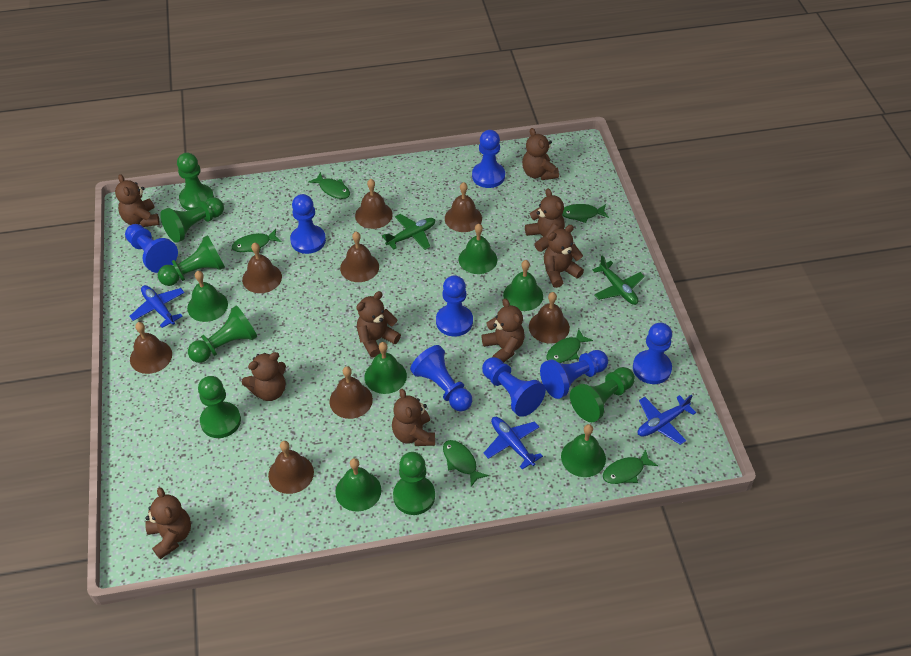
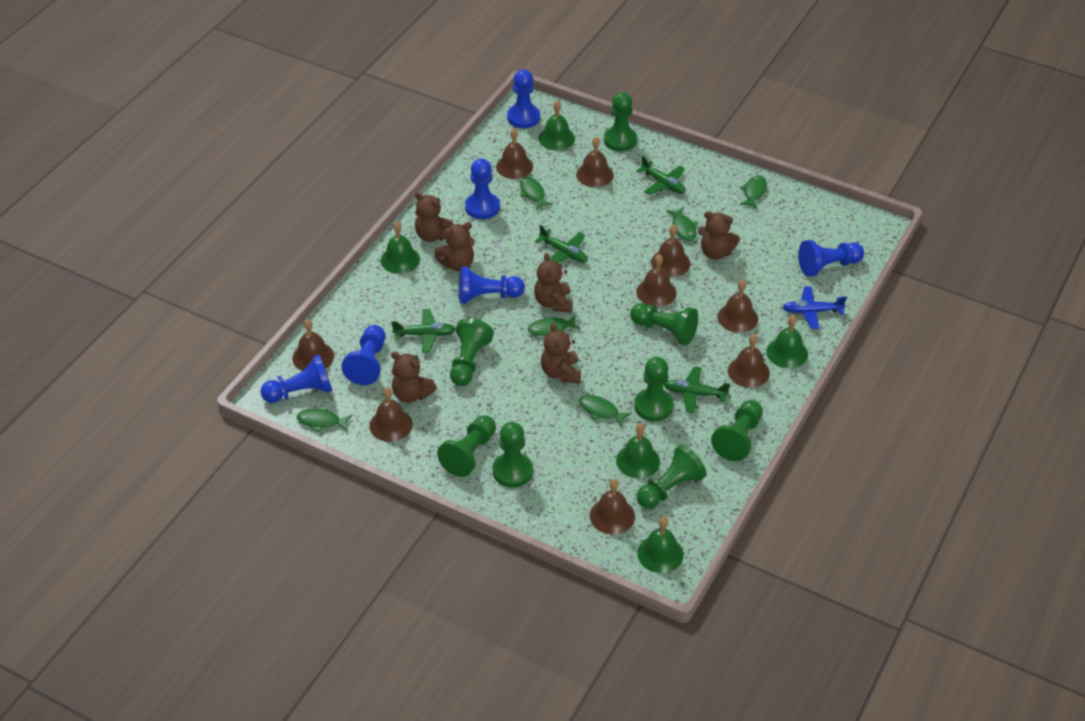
blue pawn: [125,224,178,273] [290,194,326,254] [410,345,472,412] [436,275,473,336] [472,130,505,188] [482,357,546,417] [540,350,608,399] [633,323,672,384] = 8 -> [261,354,333,403] [341,325,385,385] [459,267,525,304] [465,159,500,219] [507,70,540,128] [798,240,864,277] = 6
blue plane: [129,285,185,328] [484,417,543,470] [638,395,696,445] = 3 -> [782,286,847,329] = 1
brown bell: [130,322,172,374] [242,242,282,293] [268,441,314,494] [329,366,373,419] [340,232,379,282] [355,179,393,229] [445,182,482,232] [529,292,570,344] = 8 -> [292,319,334,371] [369,387,413,442] [496,128,533,179] [576,137,614,187] [590,479,635,534] [636,254,676,307] [651,225,690,277] [717,279,758,333] [728,334,770,388] = 9
brown teddy bear: [115,174,160,227] [145,487,191,559] [242,352,286,401] [356,291,401,357] [392,389,435,446] [481,298,525,363] [522,128,559,180] [525,189,565,252] [544,225,584,288] = 9 -> [391,351,437,403] [415,192,454,242] [434,222,475,271] [534,253,573,313] [541,322,581,383] [698,211,740,260] = 6
green bell: [187,271,228,322] [335,458,381,512] [364,342,407,394] [459,224,497,274] [503,260,543,311] [561,424,606,477] = 6 -> [381,222,420,274] [539,100,575,151] [616,423,660,478] [637,517,684,573] [766,315,808,368] = 5
green pawn: [158,235,225,286] [160,197,224,243] [177,153,214,211] [188,305,257,363] [198,376,241,438] [393,452,435,515] [570,367,635,422] = 7 -> [437,415,496,477] [450,318,494,386] [493,422,533,487] [604,92,637,151] [630,303,698,345] [634,357,674,421] [637,445,707,508] [711,400,763,461] = 8
green plane: [382,214,435,250] [593,256,645,305] = 2 -> [391,309,456,353] [535,225,588,263] [636,156,686,195] [664,366,730,413] = 4

